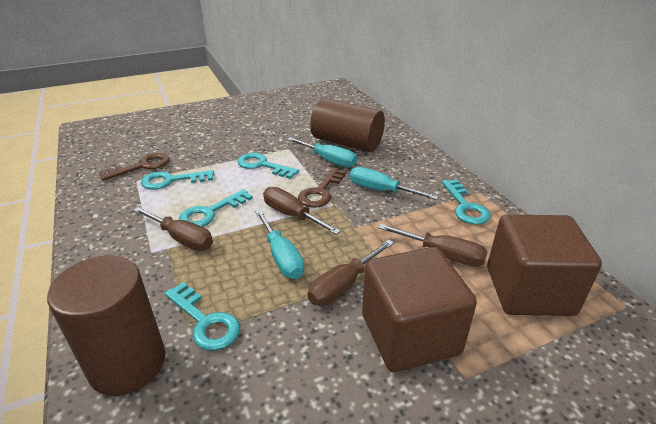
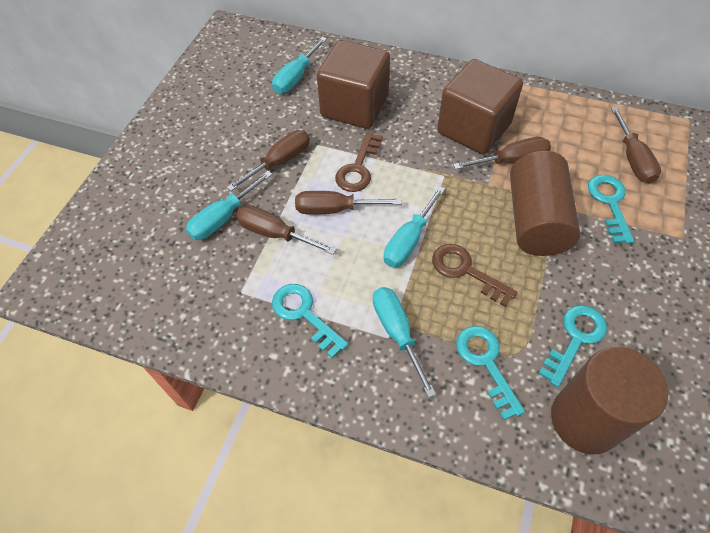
brown screwdriver: [133,207,213,251] [263,187,341,235] [308,239,394,306] [378,224,488,267] = 4 -> [227,130,310,191] [236,205,336,255] [295,191,402,215] [453,137,551,170] [611,106,661,184] = 5
turquoise key: [141,170,214,190] [165,282,240,350] [179,189,253,227] [237,153,299,179] [442,179,491,225] = 5 -> [272,284,348,358] [456,326,525,420] [538,305,607,387] [588,175,634,244] = 4
turquoise screwdriver: [255,210,304,279] [287,137,357,168] [350,167,439,200] = 3 -> [186,171,272,240] [272,37,327,94] [373,287,436,398] [384,186,445,267] = 4

